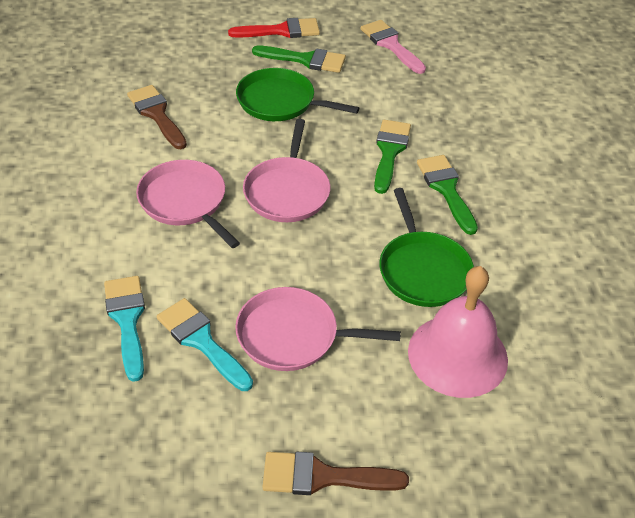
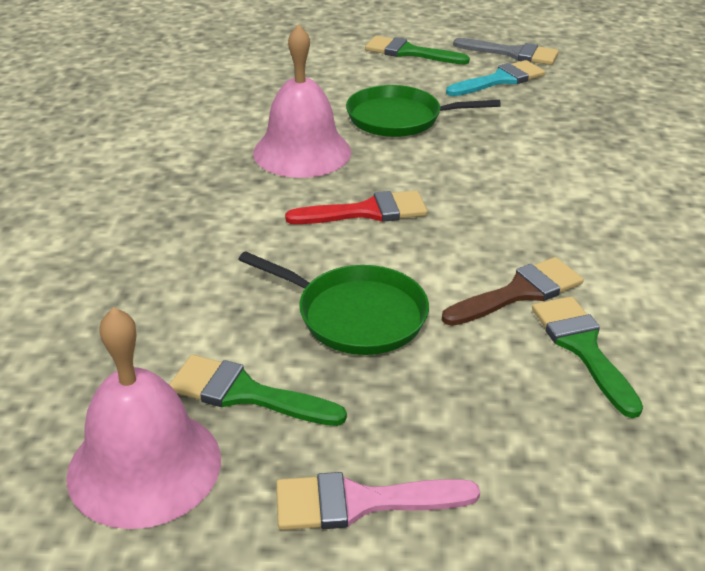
brown brush: [127,85,187,149] [263,452,409,495] = 2 -> [442,257,584,326] = 1
grey brush: none = 0 -> [453,38,559,65] = 1
pink bell: [408,266,508,398] = 1 -> [66,307,221,529] [253,24,351,178] = 2
pink pan: [136,160,240,248] [235,287,401,371] [243,119,330,222] = 3 -> none = 0
turquoise brush: [104,276,145,382] [157,298,253,391] = 2 -> [446,60,545,96] = 1

